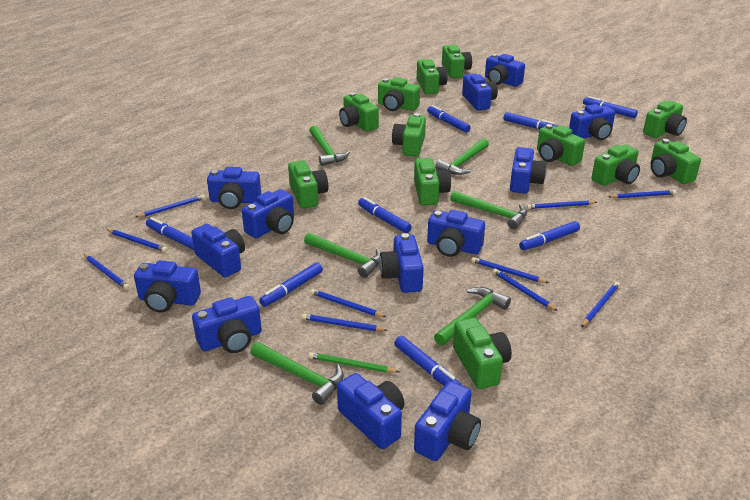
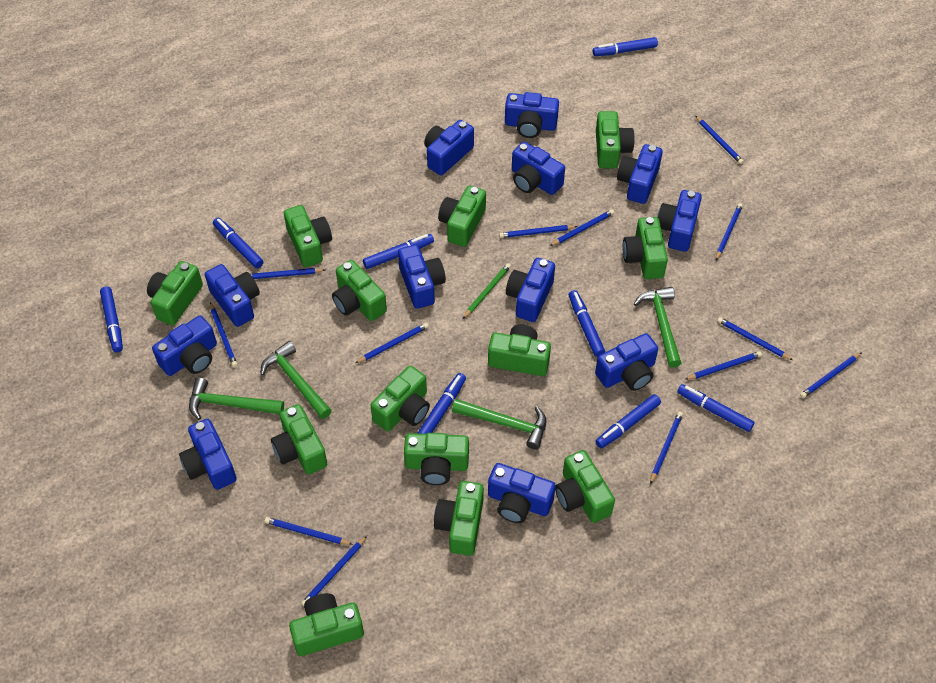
blue camera: [134,260,201,312] [191,224,245,277] [192,296,262,353] [207,167,261,209] [242,189,294,238] [337,373,404,449] [379,233,424,293] [414,381,481,461] [427,210,485,257] [462,74,498,111] [485,54,525,87] [510,147,547,194] [569,104,615,140] = 13 -> [152,316,217,376] [179,419,237,490] [205,264,260,327] [398,245,446,309] [424,120,474,175] [488,463,556,523] [505,92,559,138] [506,258,555,322] [512,142,565,195] [595,333,658,391] [617,144,663,204] [657,190,702,252] = 12
blue pencil: [84,254,130,290] [106,229,167,252] [136,195,205,218] [302,314,388,331] [310,289,386,317] [471,257,549,283] [493,268,558,311] [527,200,597,209] [581,282,620,327] [608,190,676,199] = 10 -> [210,302,238,367] [251,268,325,279] [265,517,353,545] [301,536,367,606] [355,323,429,363] [499,225,578,238] [550,209,614,246] [650,412,683,484] [684,351,762,380] [696,116,744,164] [716,203,743,260] [717,317,793,360] [800,352,862,398] = 13
green camera: [288,160,328,209] [339,92,379,132] [378,77,420,111] [392,113,426,157] [414,158,451,205] [417,59,448,94] [442,45,472,78] [453,318,512,389] [537,124,585,166] [592,145,640,186] [643,101,687,138] [650,139,701,184] = 12 -> [147,261,203,325] [271,404,327,475] [284,205,332,267] [289,593,364,656] [332,260,387,321] [370,366,430,431] [404,433,469,485] [434,481,484,556] [438,186,486,247] [488,325,551,376] [555,450,615,523] [596,111,635,168] [623,217,668,279] = 13
green hammer: [250,342,344,405] [304,233,381,278] [309,126,350,166] [434,287,511,346] [435,138,489,175] [450,191,527,229] = 6 -> [189,378,284,420] [260,341,332,419] [452,399,546,450] [634,287,681,368] = 4

